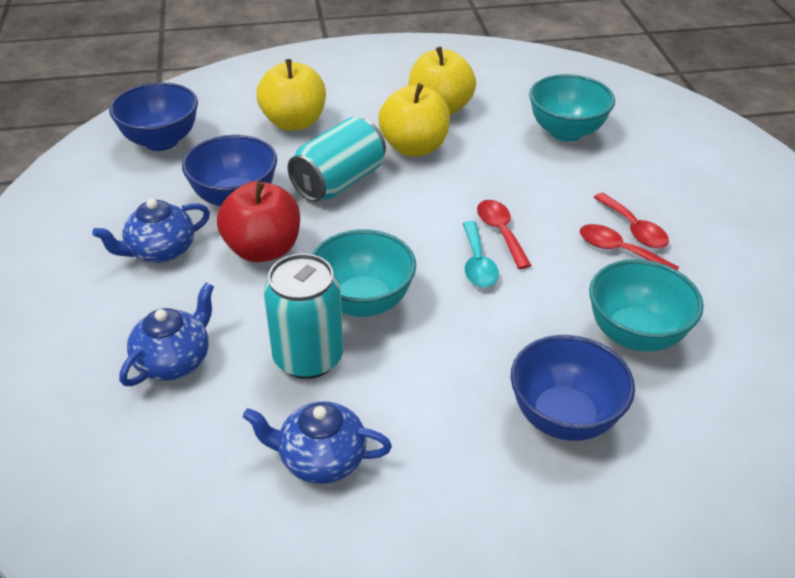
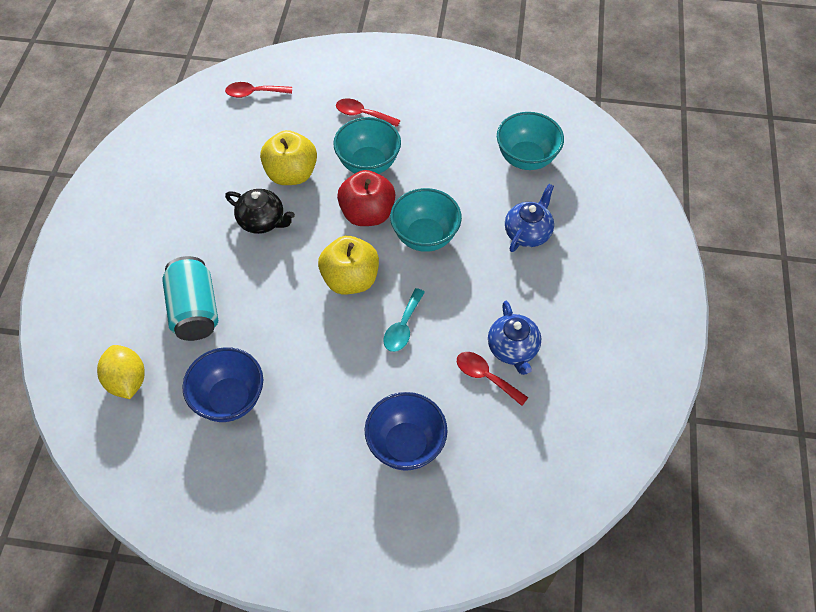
black teapot: none = 0 -> [225,189,295,234] = 1
blue bowl: [109,82,198,151] [182,135,277,206] [511,335,635,441] = 3 -> [182,347,263,422] [365,392,448,471] = 2
blue teapot: [92,199,210,263] [119,282,214,386] [243,401,392,484] = 3 -> [488,301,541,375] [505,184,554,252] = 2
turquoise can: [264,254,344,379] [287,117,386,202] = 2 -> [162,256,218,341] = 1
yellow apple: [257,59,326,131] [378,83,450,156] [409,47,476,115] = 3 -> [260,130,317,185] [318,236,379,294] = 2
yellow lemon: none = 0 -> [97,345,145,399] = 1

